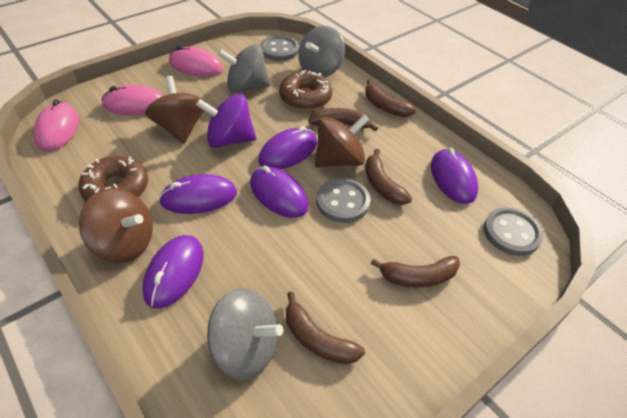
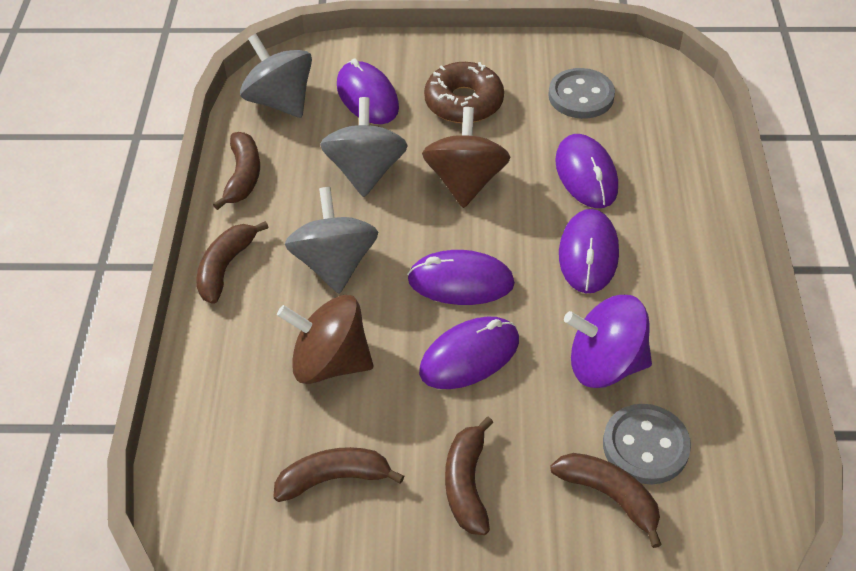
brown donut: [79,156,148,202] [279,70,332,110] = 2 -> [424,62,504,124] = 1
brown spinning top: [79,188,153,263] [145,76,205,143] [315,114,370,167] = 3 -> [277,295,373,384] [422,107,511,208] = 2
grey button: [260,35,299,61] [316,178,370,223] [484,207,543,256] = 3 -> [548,68,615,119] [603,404,691,485] = 2
pink mouse: [33,100,79,151] [101,84,164,115] [169,45,224,76] = 3 -> none = 0

